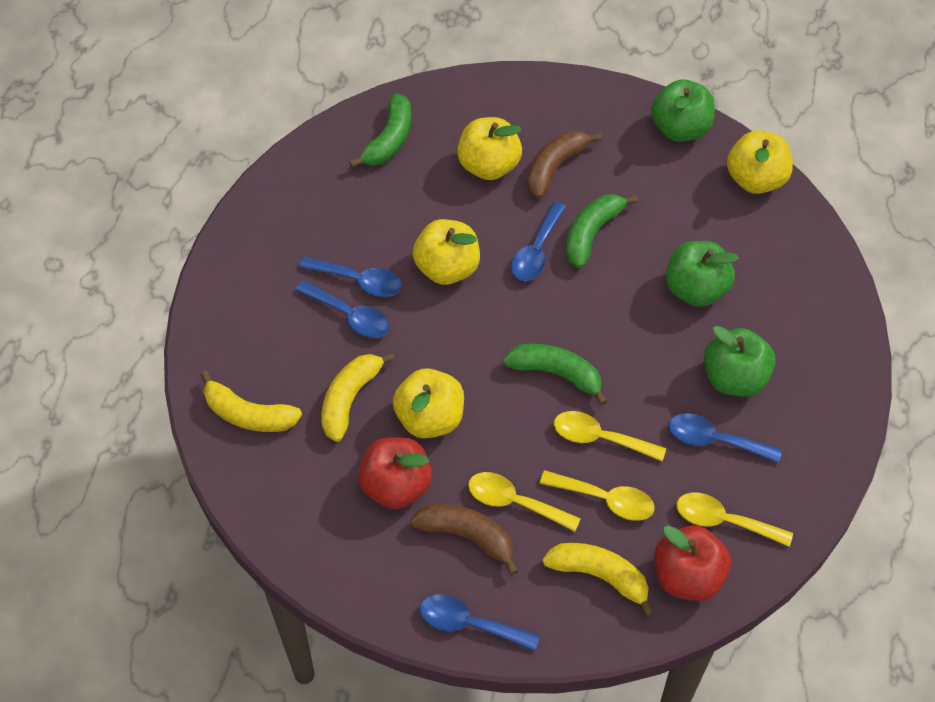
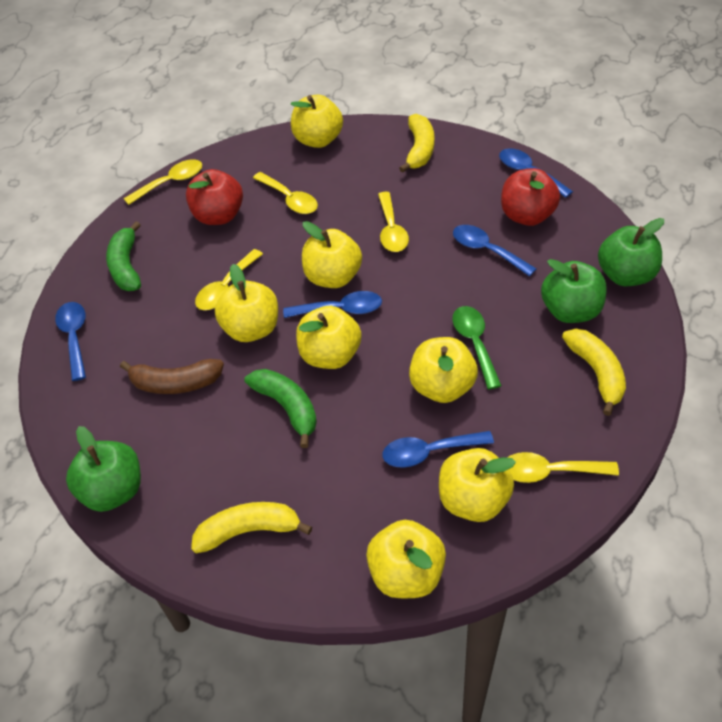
brown banana: [411,504,518,575] [527,131,602,199] = 2 -> [120,359,224,394] = 1
green banana: [349,93,411,168] [503,344,607,405] [566,194,638,268] = 3 -> [106,221,141,291] [244,369,317,448] = 2
green spoon: none = 0 -> [452,306,502,389] = 1
yellow apple: [393,368,464,438] [413,219,480,285] [457,117,522,180] [727,130,793,194] = 4 -> [215,264,278,342] [291,95,343,148] [296,306,361,369] [302,221,362,288] [366,520,446,598] [409,337,478,403] [439,448,516,522] = 7
yellow spoon: [468,472,581,532] [540,470,655,521] [554,411,666,461] [676,492,793,547] = 4 -> [123,159,202,205] [195,249,263,310] [253,172,318,214] [378,192,409,252] [507,452,619,483] = 5

